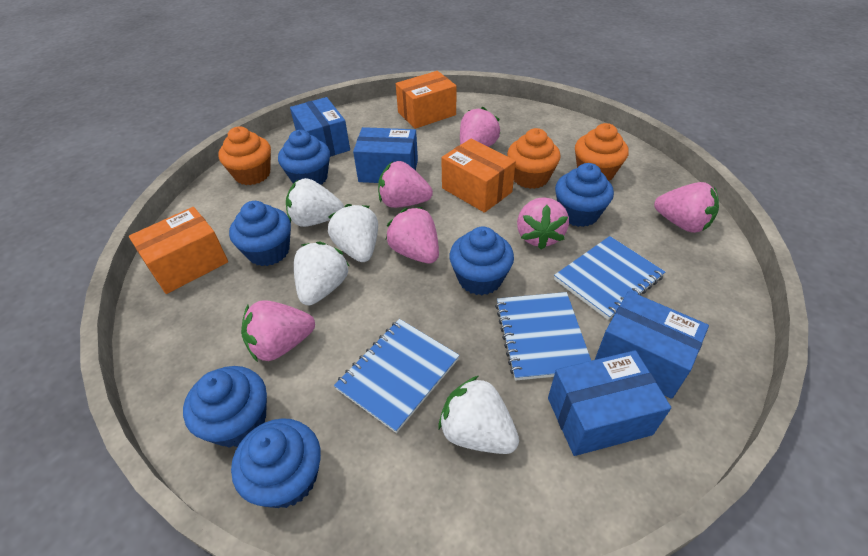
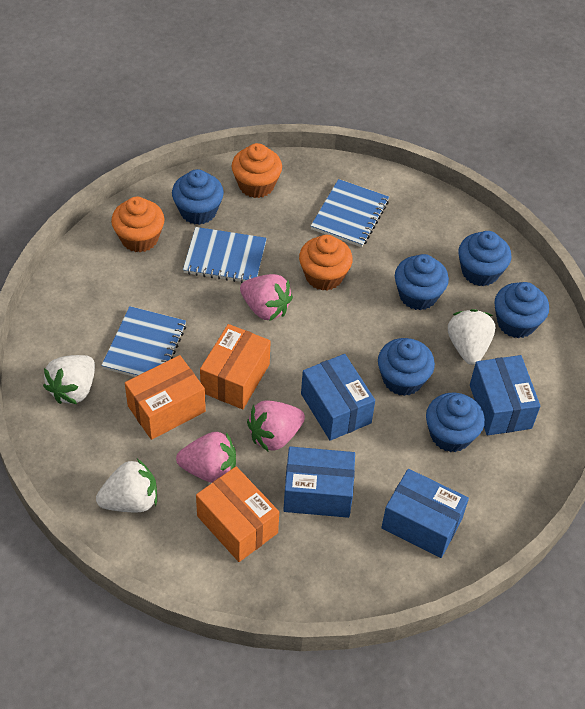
pink strawberry: [241,300,315,362] [378,161,433,208] [386,207,439,263] [460,107,500,147] [517,197,569,250] [654,182,719,233] = 6 -> [176,432,236,483] [240,274,293,321] [247,401,305,452] = 3
white strawberry: [286,178,344,227] [294,241,349,305] [328,204,378,262] [438,376,519,454] = 4 -> [43,355,95,404] [96,459,157,512] [448,309,495,365] = 3

